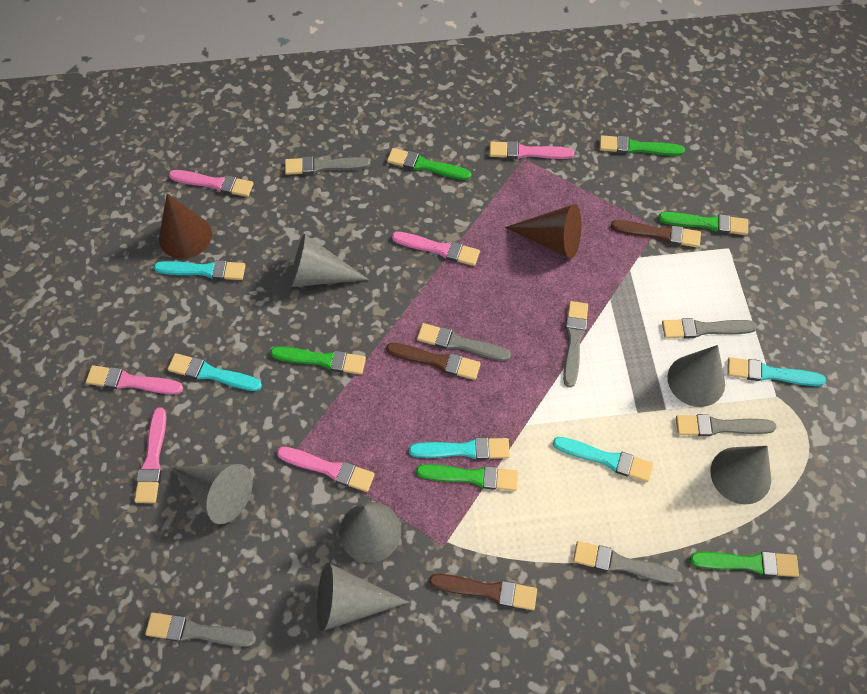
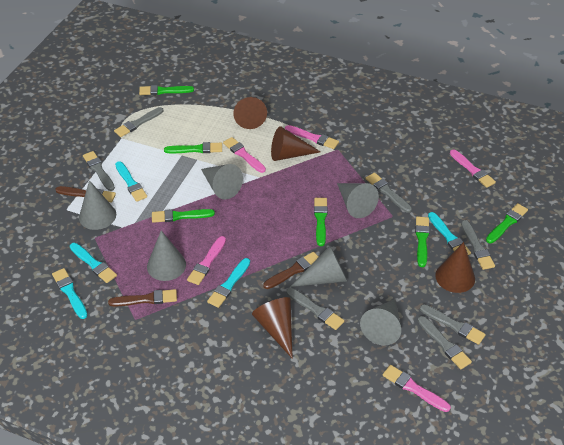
brown cone: [159,193,212,259] [505,204,582,259] = 2 -> [233,97,267,129] [252,297,293,359] [271,126,321,161] [435,242,475,293] = 4
pink brush: [86,365,183,394] [134,408,167,503] [169,170,253,197] [277,447,375,492] [392,232,480,266] [489,141,574,159] = 6 -> [187,236,226,285] [223,137,266,173] [285,125,339,149] [383,365,451,412] [450,149,496,188] = 5

